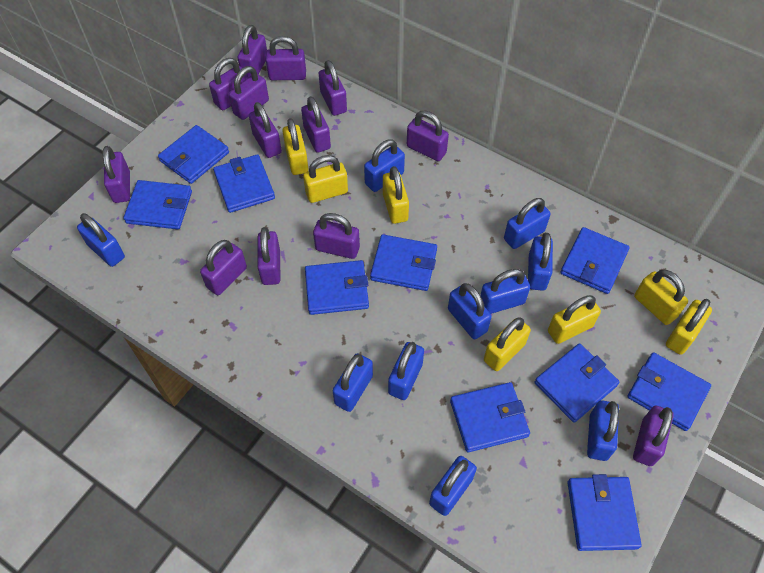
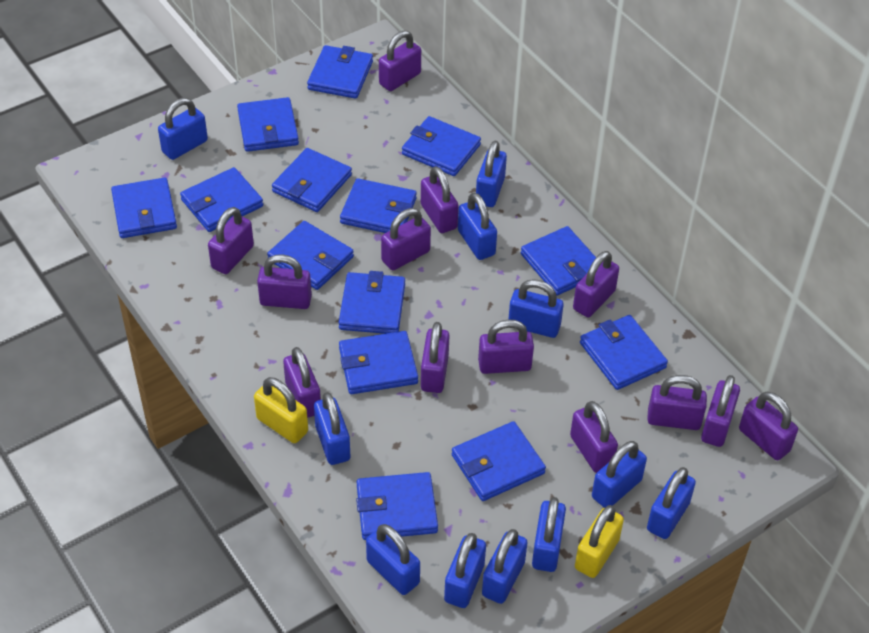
blue padlock: [77,213,125,267] [333,354,373,412] [364,139,405,192] [388,342,424,400] [429,456,477,516] [448,283,492,339] [480,269,530,314] [504,198,550,249] [528,233,553,291] [587,400,619,461] = 10 -> [158,98,208,160] [314,392,350,465] [366,524,420,595] [444,533,486,608] [458,193,497,260] [476,141,507,207] [482,529,528,604] [508,279,564,338] [532,497,566,572] [592,441,647,508] [647,467,696,539] = 11
blue wallet: [123,180,192,229] [158,125,229,184] [213,154,275,213] [305,260,369,315] [370,234,437,291] [450,382,530,452] [535,343,620,423] [560,227,630,294] [568,474,642,551] [627,352,711,431] = 10 -> [111,178,177,238] [180,167,263,232] [237,97,299,152] [267,221,354,290] [272,148,352,212] [307,45,373,99] [339,271,405,334] [339,331,418,394] [340,178,417,233] [356,472,438,540] [402,116,481,176] [452,421,546,501] [521,226,596,295] [580,315,668,390] = 14
yellow padlock: [282,118,308,175] [303,155,348,203] [383,166,409,224] [484,318,531,371] [548,295,601,344] [634,270,688,325] [666,299,712,355] = 7 -> [254,377,308,443] [575,505,624,578] = 2

